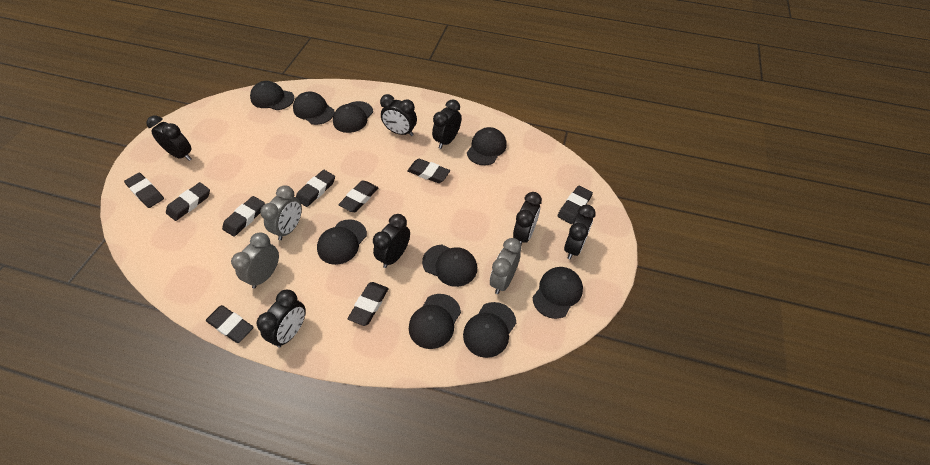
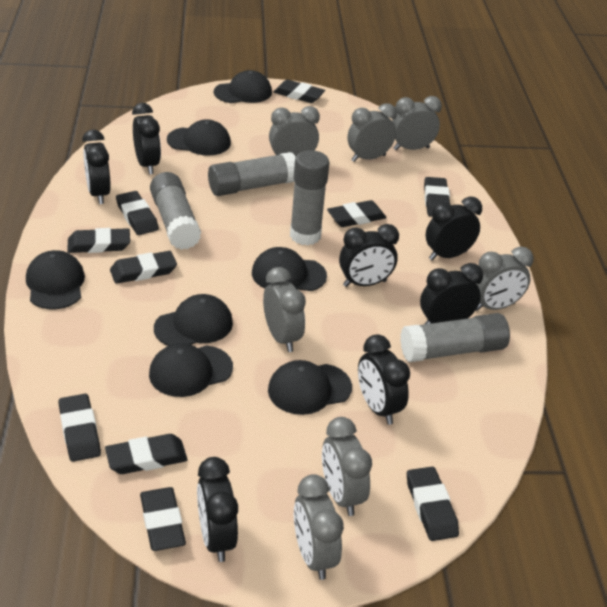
black cap: [250,81,294,110] [293,91,335,125] [317,219,367,265] [333,101,373,133] [409,294,461,349] [422,245,477,287] [463,302,516,358] [467,127,507,165] [533,267,583,319] = 9 -> [26,250,85,309] [149,343,233,397] [154,294,233,346] [167,119,231,156] [214,70,272,103] [252,247,327,291] [268,360,352,415] = 7
black eraser: [124,173,164,208] [166,182,210,221] [206,305,254,343] [222,196,265,237] [296,170,335,207] [338,180,378,212] [348,282,389,326] [407,159,450,183] [557,185,593,224] = 9 -> [58,394,101,462] [67,228,130,253] [105,434,188,474] [110,251,177,284] [116,191,159,235] [140,487,186,551] [274,80,325,103] [327,200,386,227] [407,467,459,541] [424,177,450,217] = 10
grey clock: [231,232,279,289] [260,185,302,240] [490,238,522,294] = 3 -> [263,267,306,352] [269,106,320,157] [294,474,344,580] [322,417,372,516] [348,103,397,162] [392,96,442,150] [476,247,534,311] = 7
grey glue stick: none = 0 -> [150,172,201,250] [208,152,296,196] [290,150,330,245] [400,313,510,362] = 4

